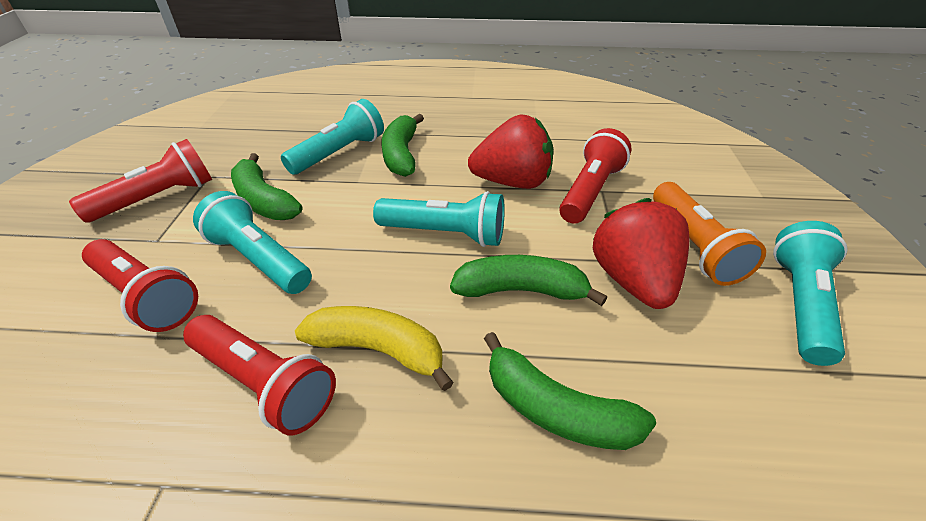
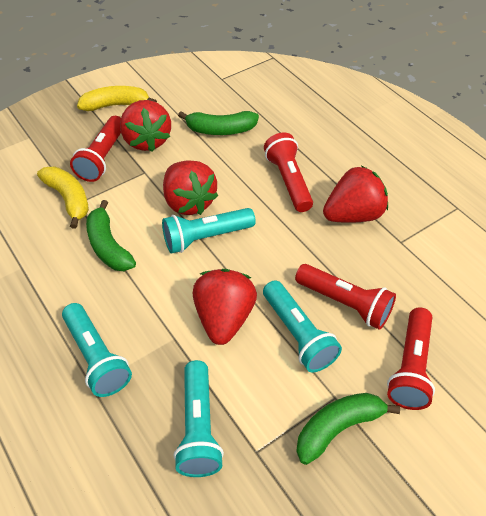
green banana: [231,153,303,220] [381,114,424,177] [450,255,607,306] [484,332,656,450] = 4 -> [86,200,136,271] [178,111,259,135] [296,393,400,465] = 3
orange flashlight: [653,182,766,286] = 1 -> none = 0
red strawberry: [468,114,553,189] [593,198,689,309] = 2 -> [120,100,171,152] [163,160,218,215] [193,269,257,345] [323,166,388,223] = 4
yellow banana: [295,306,454,391] = 1 -> [37,167,89,229] [77,86,157,111] = 2

